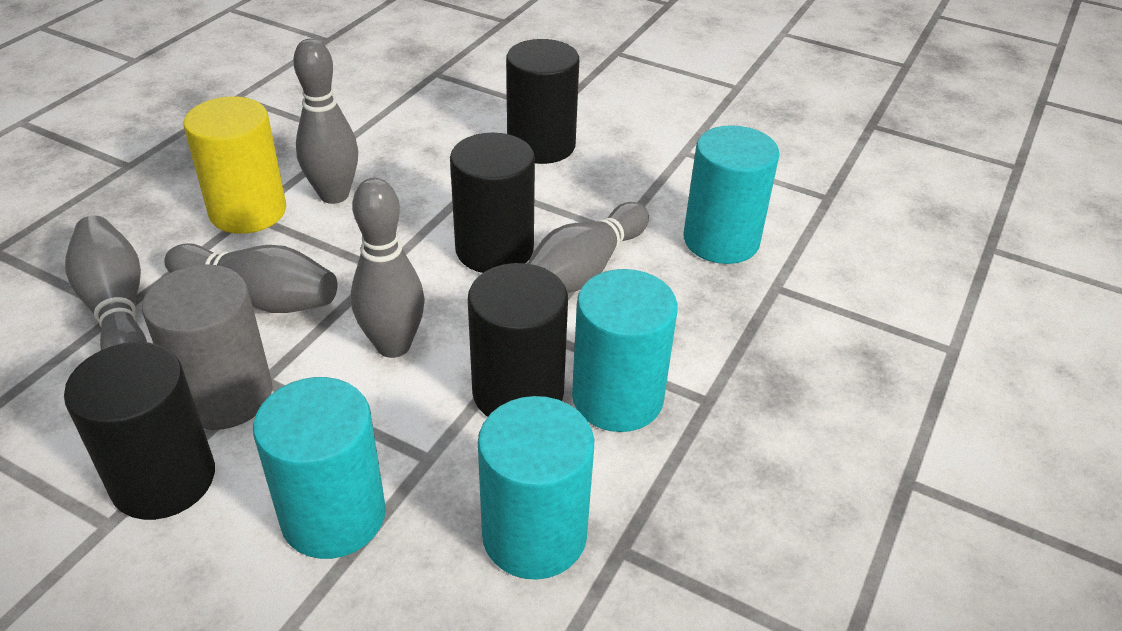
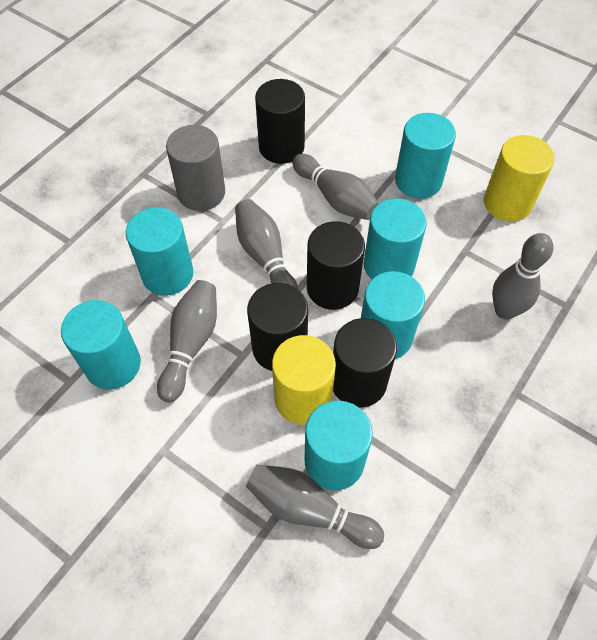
turquoise cylinder: [253,377,386,559] [478,396,594,580] [572,269,678,432] [684,125,780,264] = 4 -> [61,300,141,389] [126,207,193,296] [304,401,373,490] [361,271,425,359] [364,198,427,279] [395,113,456,199] = 6
yellow cylinder: [184,97,286,234] = 1 -> [272,335,336,425] [484,135,555,222] = 2

